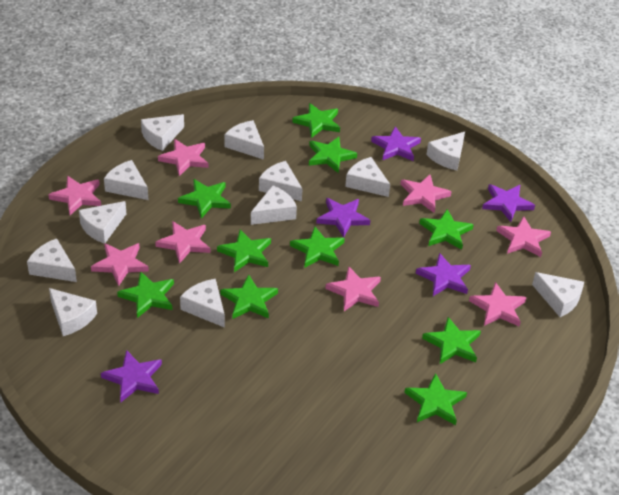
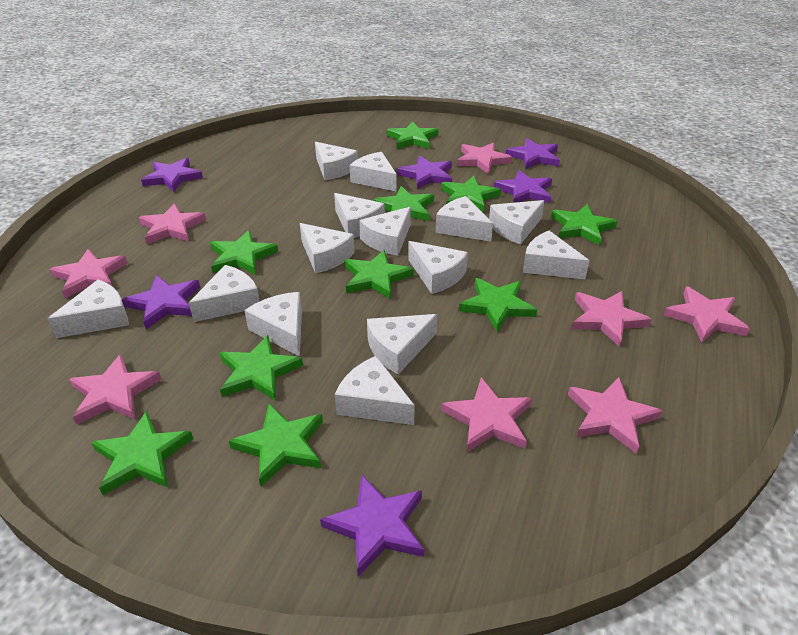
purple star: [101,350,162,402] [316,198,370,237] [371,126,421,161] [416,253,471,296] [482,184,535,222] = 5 -> [122,275,200,329] [141,158,203,192] [320,475,424,577] [397,156,452,190] [494,170,552,203] [506,138,560,169] = 6
white cheese: [27,238,77,282] [49,288,97,336] [79,201,126,243] [104,160,148,200] [141,114,184,151] [180,279,225,328] [224,120,264,160] [251,185,297,225] [259,161,302,201] [345,157,390,197] [426,132,465,170] [532,272,584,317] = 12 -> [47,279,129,338] [189,265,260,322] [244,292,302,357] [300,223,355,274] [315,142,358,180] [334,193,385,238] [335,356,415,425] [350,152,397,192] [359,207,411,256] [367,314,437,374] [408,241,468,294] [436,196,493,242] [489,200,545,245] [523,230,590,279] = 14

